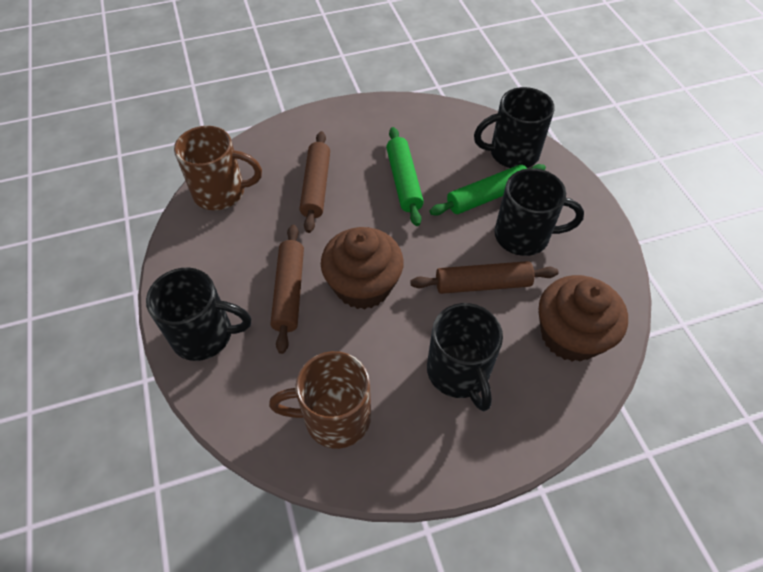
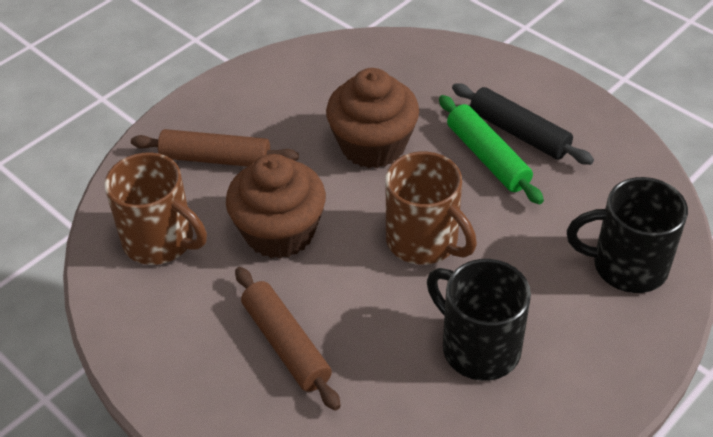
black mug: [146,268,251,361] [427,303,503,411] [474,87,554,168] [495,168,584,256] = 4 -> [427,259,531,381] [567,177,688,293] = 2
black rolling pin: none = 0 -> [452,83,594,165] = 1
brown rolling pin: [271,225,304,354] [300,131,330,233] [410,261,559,294] = 3 -> [131,129,299,167] [235,267,341,411] = 2
green rolling pin: [386,127,424,226] [430,164,546,216] = 2 -> [439,95,544,204] = 1

